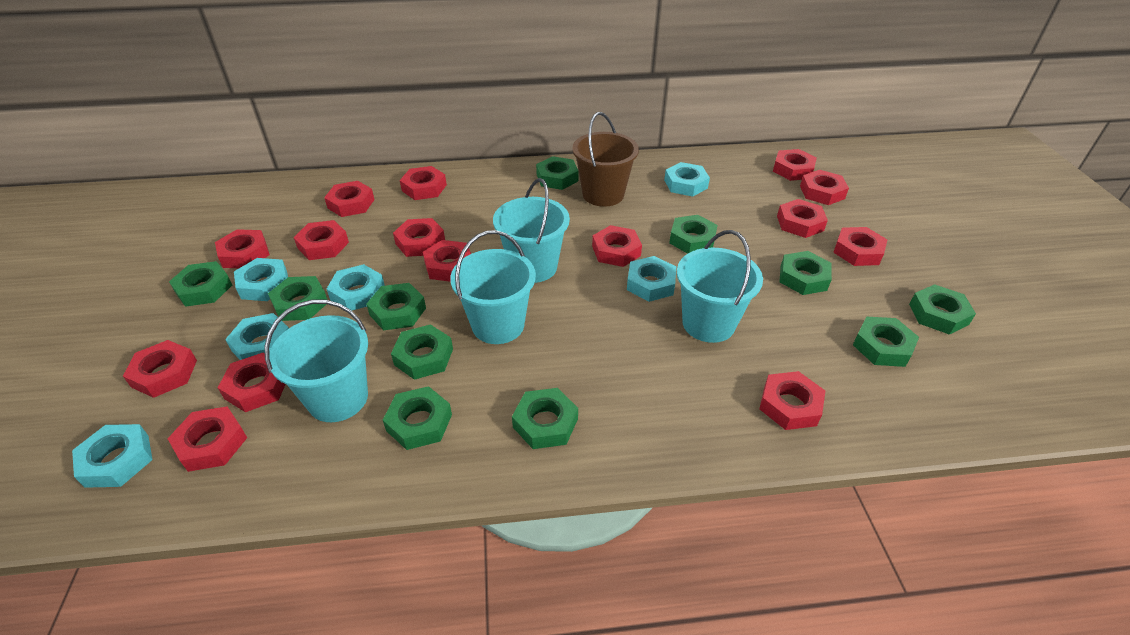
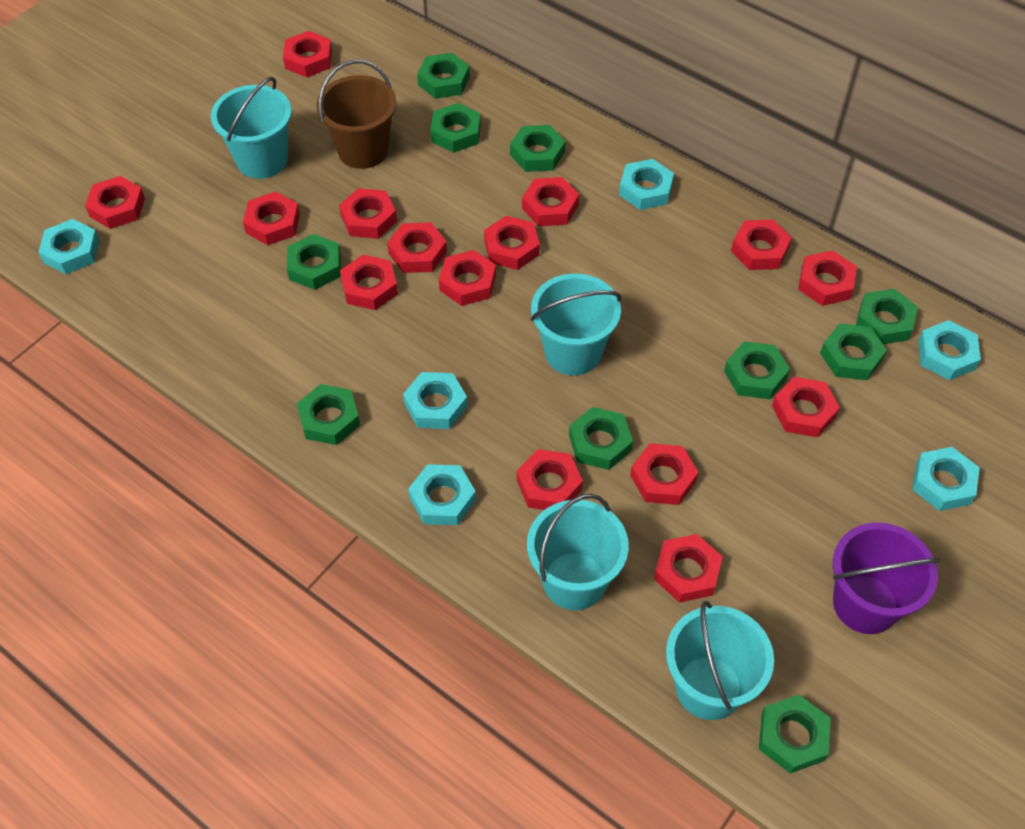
green nut: [169,261,232,307] [268,276,327,321] [366,283,426,330] [383,386,452,450] [391,324,453,380] [512,388,578,449] [536,156,579,190] [669,215,718,254] [779,251,832,295] [853,317,919,367] [909,284,976,335] = 11 -> [287,234,341,290] [297,384,360,445] [417,53,470,99] [430,103,481,153] [510,125,565,172] [569,407,633,470] [724,341,790,399] [759,695,831,774] [820,323,887,380] [856,289,918,344] = 10
purple bucket: none = 0 -> [833,522,940,634] = 1

